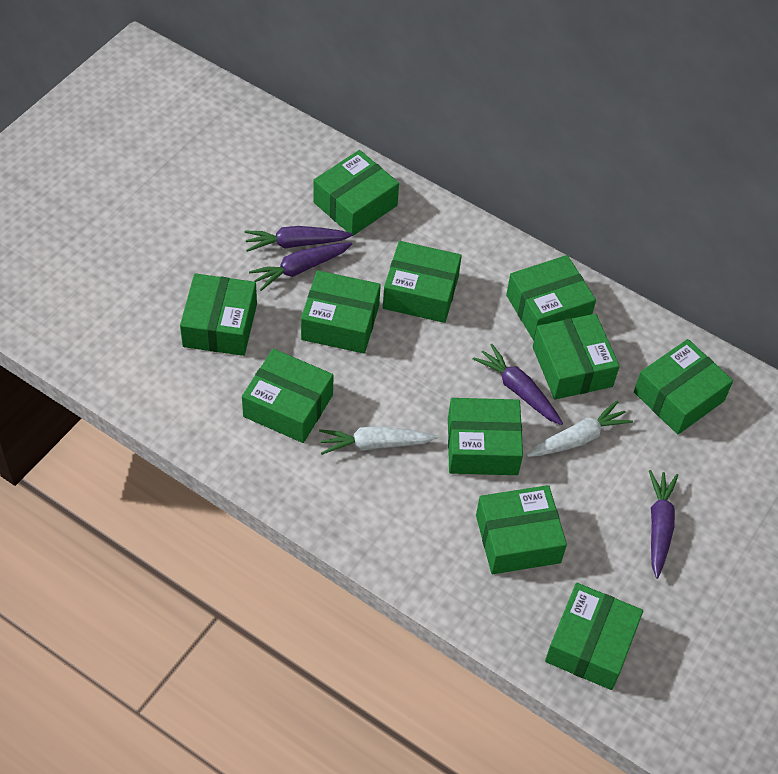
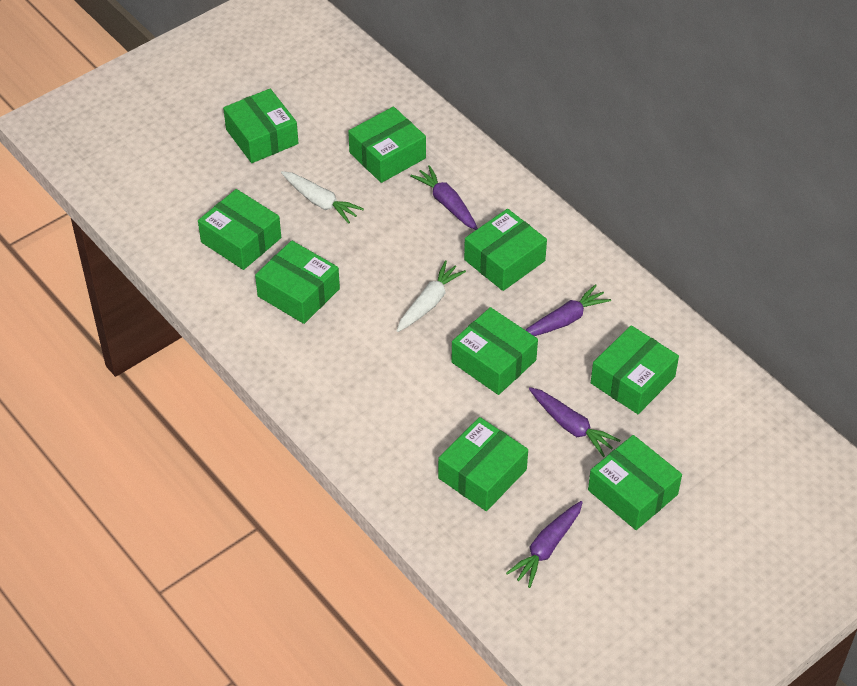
green box: [180,273,257,356] [242,349,334,443] [301,270,381,353] [313,150,399,236] [383,241,462,323] [448,398,523,475] [476,485,567,574] [506,255,596,340] [533,314,620,399] [545,583,643,690] [634,339,733,434] = 11 -> [198,189,281,270] [223,89,298,163] [255,241,340,324] [348,107,426,183] [438,417,528,511] [451,307,538,395] [464,209,547,291] [588,435,682,530] [591,325,679,414] = 9

